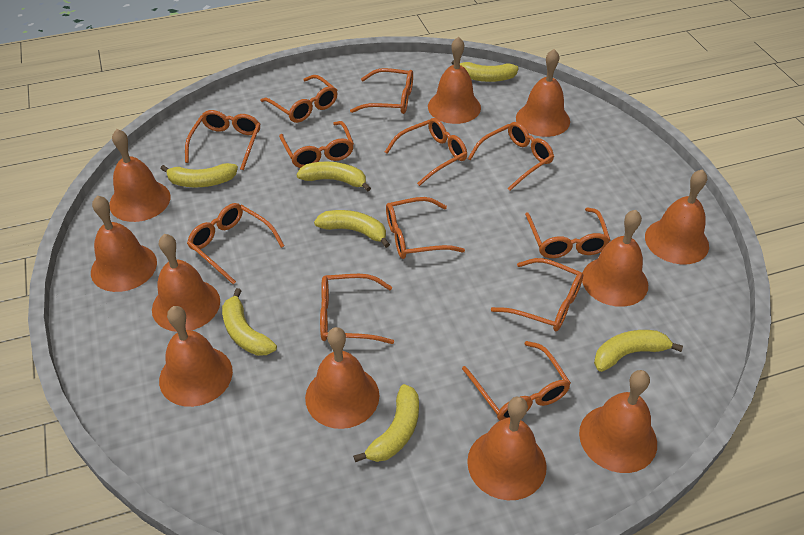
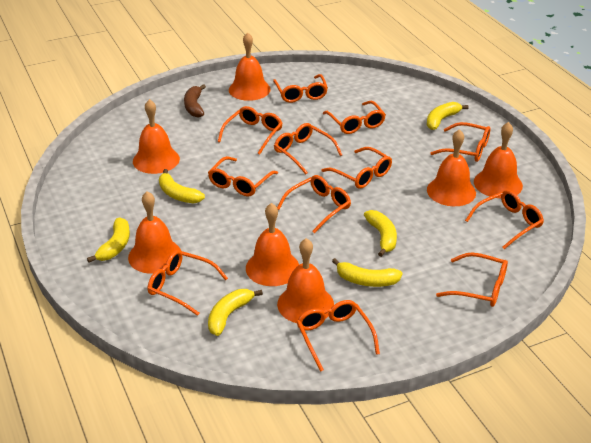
brown banana: none = 0 -> [184,84,206,117] = 1
orange bell: [91,195,157,292] [109,129,170,222] [152,234,220,332] [159,306,233,407] [305,327,379,429] [428,37,481,124] [467,397,547,500] [516,49,570,137] [579,370,657,473] [582,210,648,307] [645,169,709,264] = 11 -> [128,191,181,274] [133,99,180,174] [229,32,271,101] [246,203,299,286] [277,238,334,323] [427,129,476,206] [474,122,523,198] = 7
yellow banana: [161,163,238,187] [222,288,277,356] [297,162,371,192] [314,210,390,248] [353,384,419,462] [452,60,519,82] [594,330,683,372] = 7 -> [87,218,130,262] [159,169,205,204] [208,289,263,336] [332,258,403,287] [364,210,397,257] [427,102,469,130] = 6

